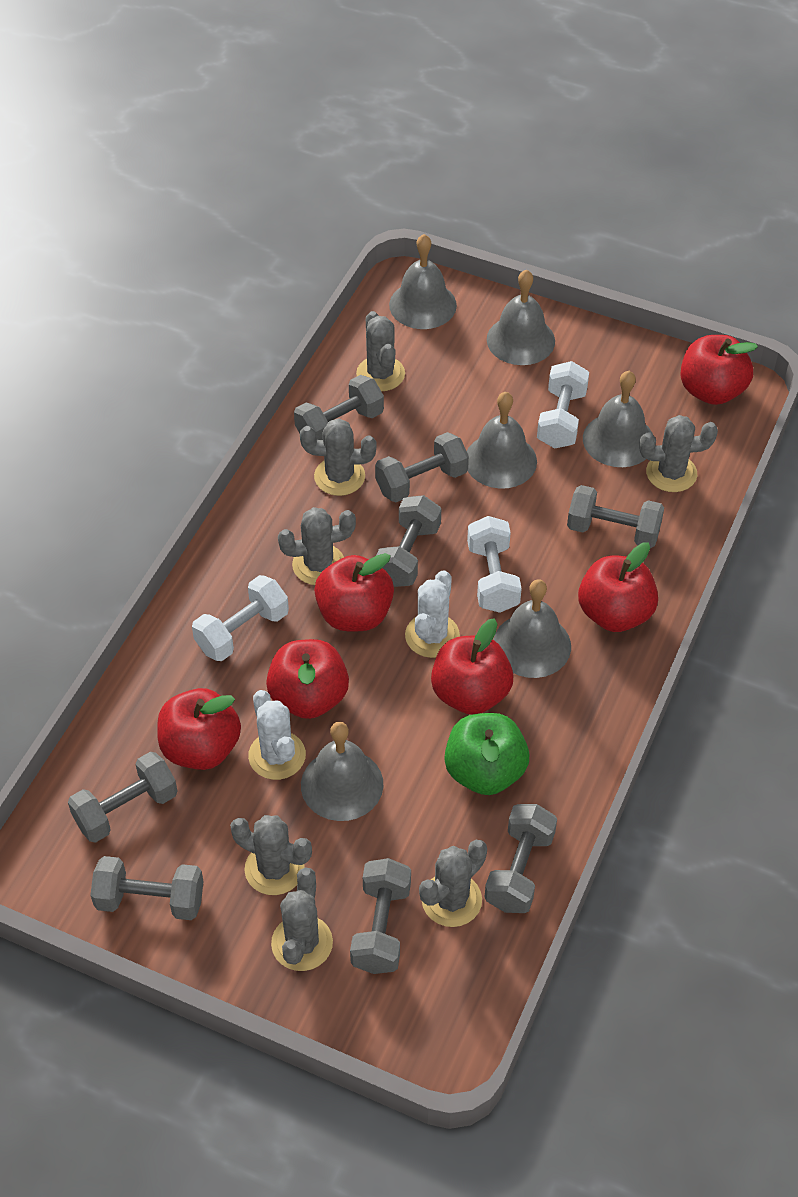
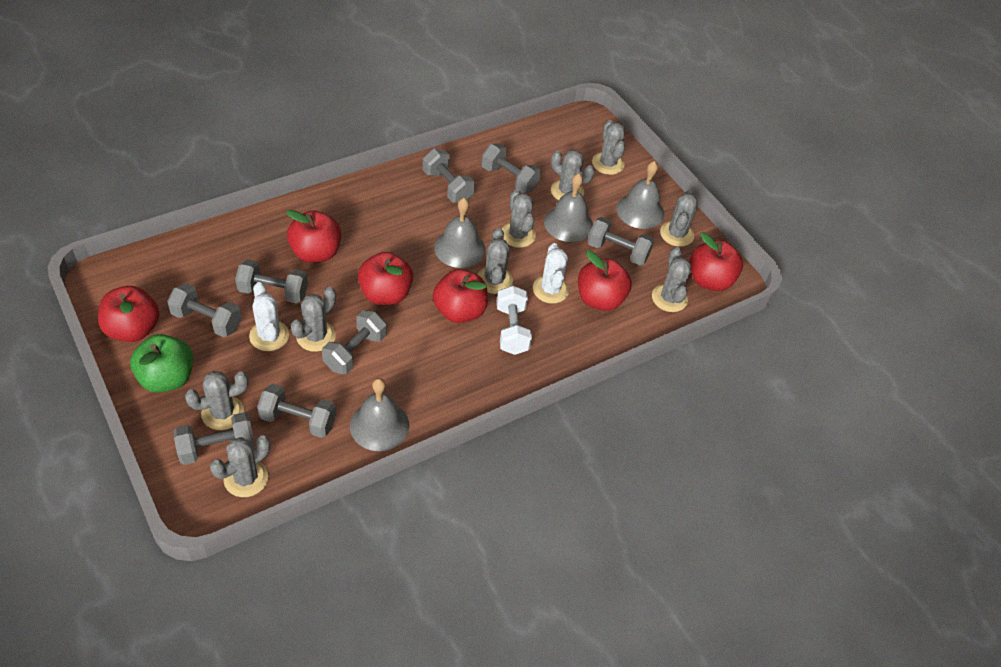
grey bell: [301,722,383,821] [389,234,457,329] [467,392,537,489] [487,269,555,365] [493,579,571,678] [583,371,653,467] = 6 -> [350,378,409,451] [434,198,485,268] [544,173,593,242] [616,161,664,229] = 4
grey cactus: [230,815,312,895] [271,868,333,971] [278,507,356,585] [300,418,376,496] [356,311,405,392] [419,840,487,927] [639,415,718,492] = 7 -> [185,371,248,430] [210,435,270,497] [291,287,336,352] [477,228,513,294] [502,189,536,248] [551,150,594,200] [592,120,625,175] [652,247,691,312] [660,190,698,247] = 9
white dumbbell: [192,575,289,661] [467,516,522,613] [537,361,589,449] = 3 -> [497,286,532,355] = 1

